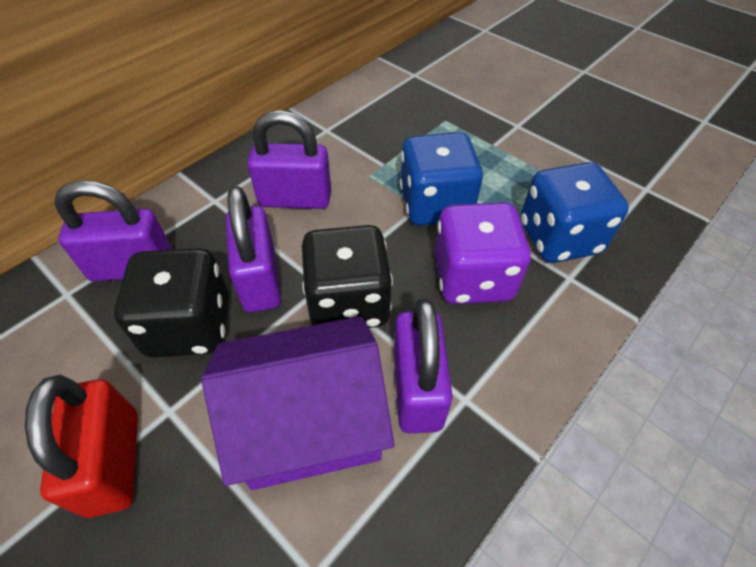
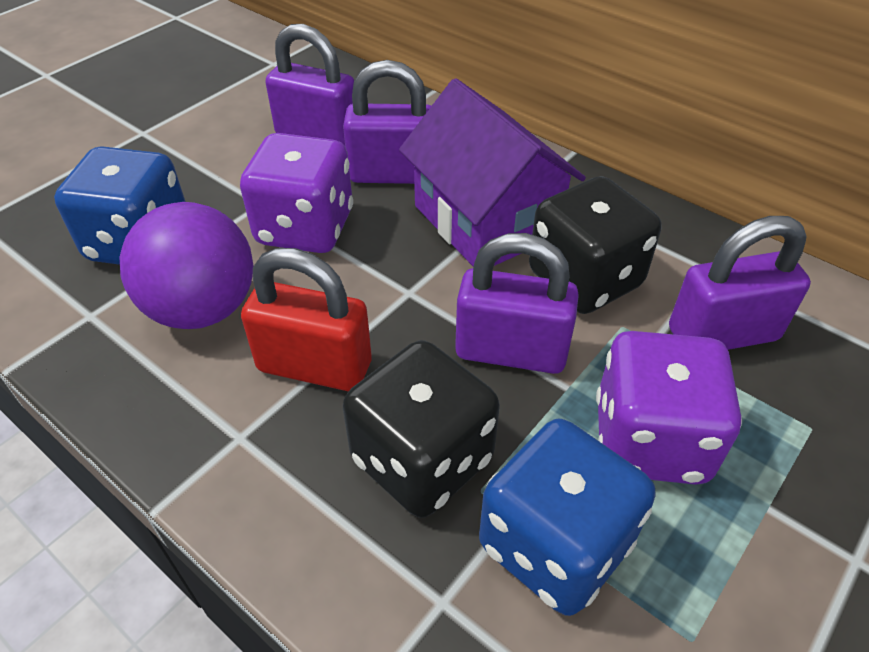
purple ball: none = 0 -> [119,202,253,329] = 1
purple dice: [434,202,531,304] = 1 -> [240,133,353,253] [596,331,742,485] = 2

